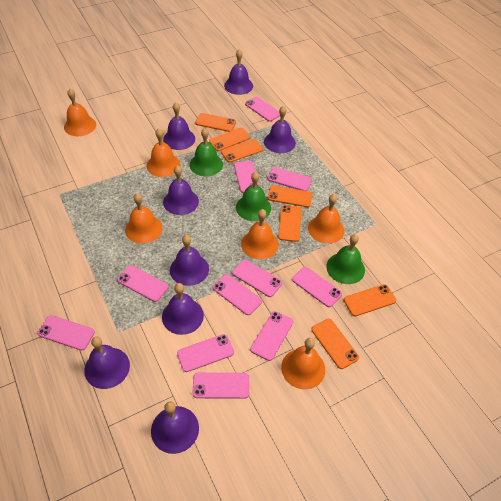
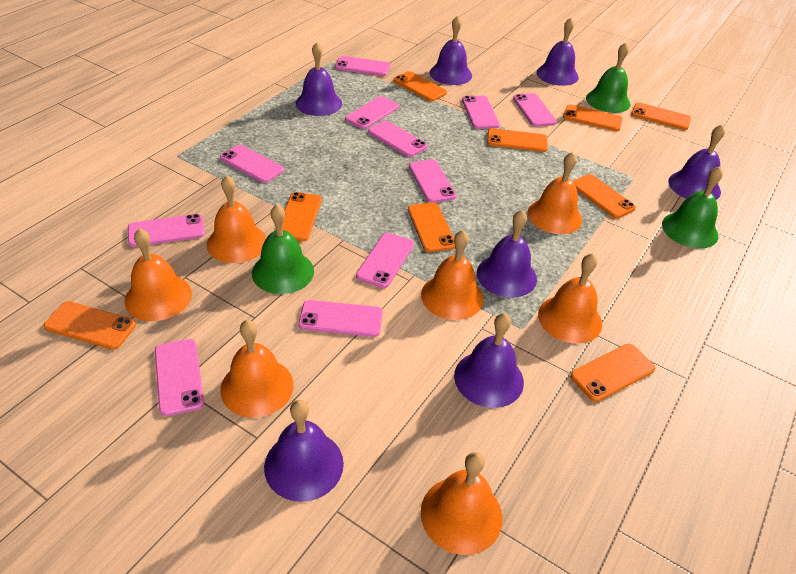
orange bell: [64,89,96,136] [125,193,163,243] [147,128,180,177] [241,209,279,259] [281,338,325,390] [308,194,344,244] = 6 -> [125,228,192,321] [207,175,266,263] [220,320,294,418] [421,230,484,320] [421,452,503,555] [528,152,582,234] [538,253,602,344] = 7
orange phone: [195,113,236,132] [209,127,250,151] [221,139,263,163] [268,185,313,207] [278,205,302,242] [311,319,359,369] [344,284,396,316] = 7 -> [44,301,136,350] [282,192,322,242] [393,71,447,101] [408,202,455,252] [487,128,548,152] [563,104,623,131] [570,344,655,402] [573,174,636,218] [631,102,691,130] = 9
purple bell: [84,337,130,389] [151,401,199,454] [162,283,204,335] [163,102,195,150] [163,165,199,215] [170,235,209,286] [224,49,253,95] [264,106,296,153] = 8 -> [264,400,344,502] [296,42,342,116] [430,16,472,85] [454,313,524,408] [477,210,537,298] [536,18,579,86] [668,125,725,200] = 7

